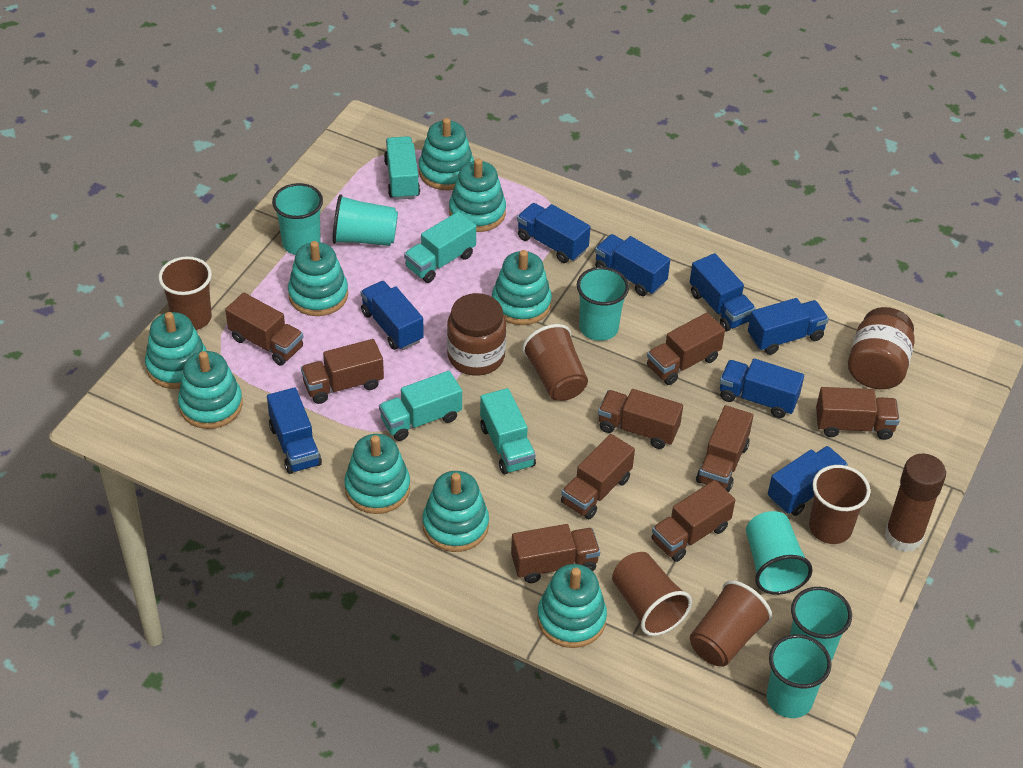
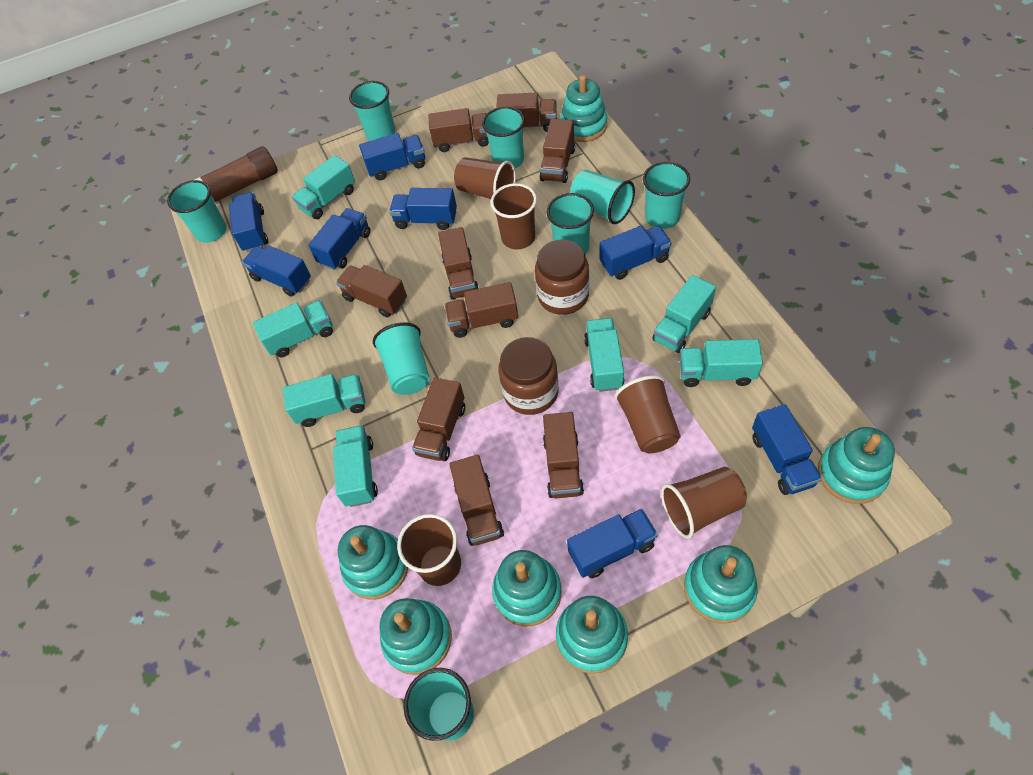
turquoise cup: [272,183,323,255] [333,194,398,246] [577,267,629,341] [746,511,813,595] [766,634,832,718] [790,587,852,661] = 6 -> [167,180,227,243] [349,81,395,141] [373,322,430,395] [404,668,474,741] [482,107,525,168] [547,193,594,254] [570,170,635,224] [643,162,690,229] = 8
turquoise stacking toy: [145,312,207,389] [178,351,243,429] [288,241,348,316] [344,434,410,514] [419,118,474,190] [422,471,489,552] [449,159,506,232] [492,250,552,325] [537,564,607,648] = 9 -> [338,525,408,600] [380,598,452,675] [492,550,562,626] [556,596,628,674] [560,75,607,142] [684,545,758,624] [818,427,895,504] = 7
turquoise truck: [379,371,462,441] [384,136,420,200] [404,211,476,283] [480,388,536,474] = 4 -> [253,300,333,357] [283,374,365,427] [292,155,355,219] [333,425,378,507] [584,318,625,392] [652,275,716,353] [679,339,763,387] = 7

